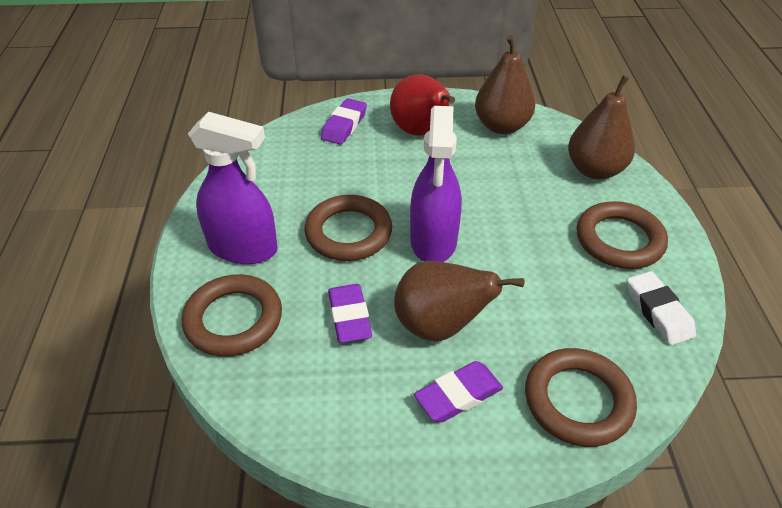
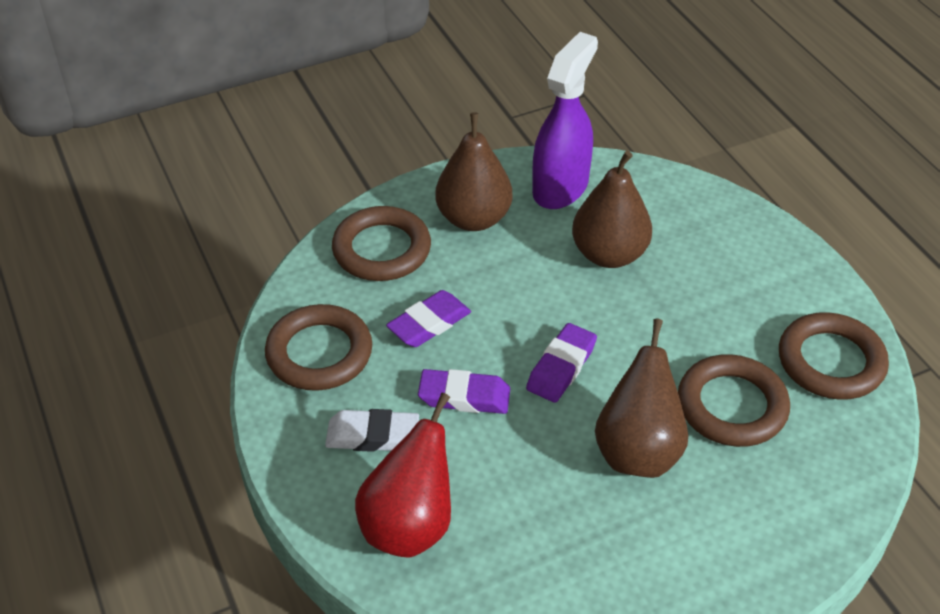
purple spray bottle: [188,112,278,264] [410,106,462,262] = 2 -> [532,32,598,209] = 1

